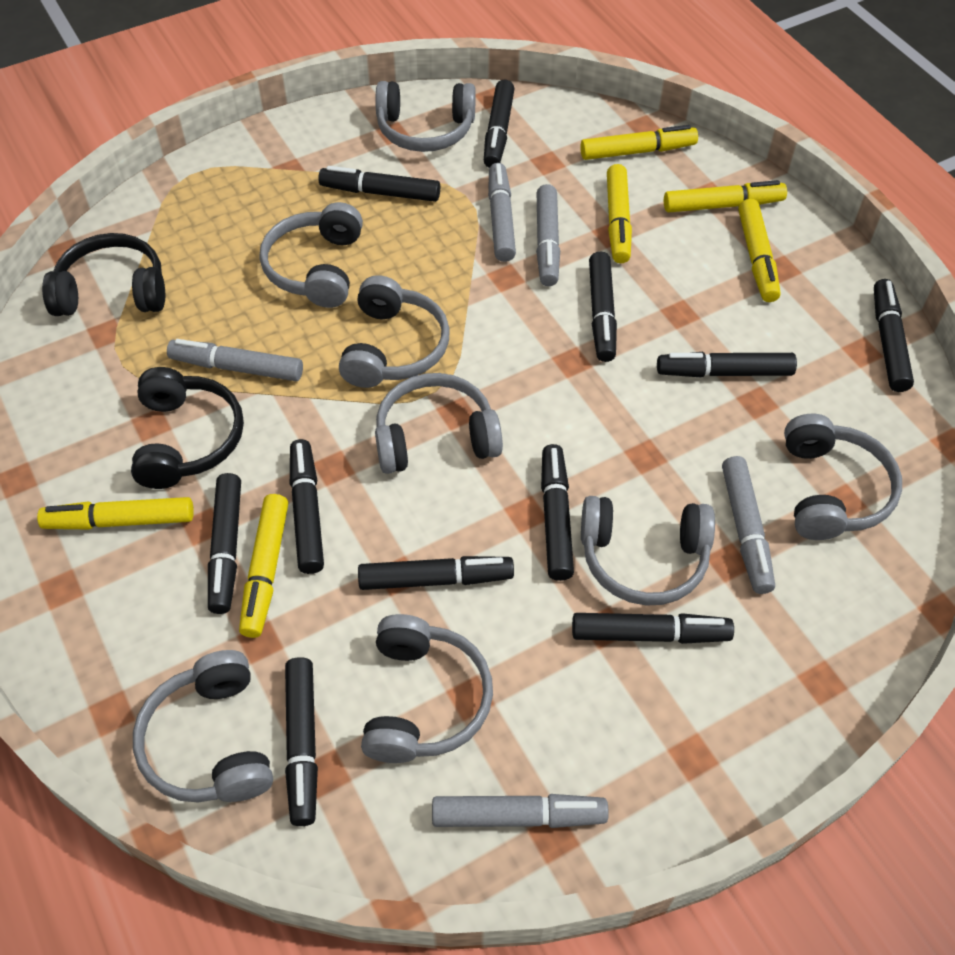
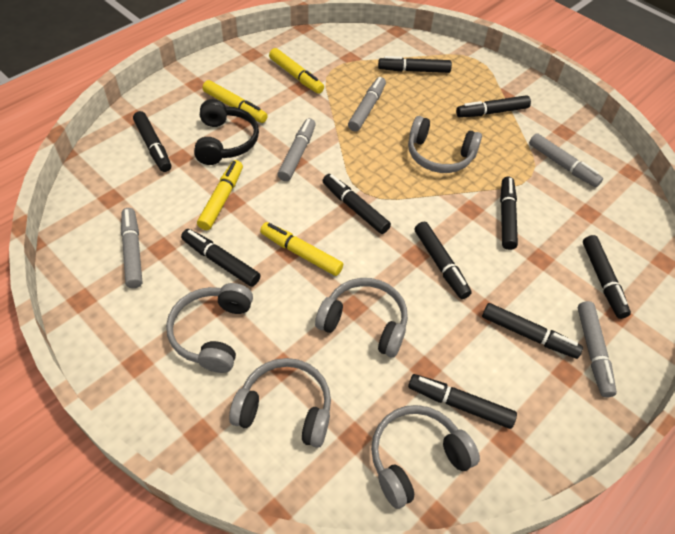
black headphones: [42,233,165,316] [131,367,244,489] = 2 -> [194,99,259,165] = 1
black marker: [208,473,241,614] [285,657,318,826] [290,439,324,574] [318,166,440,202] [358,556,514,590] [484,80,514,168] [541,444,574,581] [572,613,734,644] [589,251,617,362] [657,352,797,377] [874,279,914,392] = 11 -> [133,111,171,172] [181,229,261,287] [323,174,391,234] [378,56,452,73] [408,374,517,429] [415,222,472,299] [456,95,531,118] [482,303,583,359] [500,177,518,250] [583,235,631,319] = 10
grey headphones: [133,650,273,803] [260,202,363,308] [339,275,450,388] [361,614,493,763] [375,81,476,152] [375,373,503,474] [581,496,715,606] [784,414,902,540] = 8 -> [166,283,253,373] [229,358,331,448] [315,278,408,358] [371,405,480,509] [408,116,482,173] = 5
yellow marker: [37,497,194,529] [239,494,288,638] [580,125,698,160] [607,164,632,263] [664,180,787,213] [738,199,781,302] = 6 -> [197,160,243,230] [202,80,268,123] [260,222,343,276] [269,48,324,94] = 4

